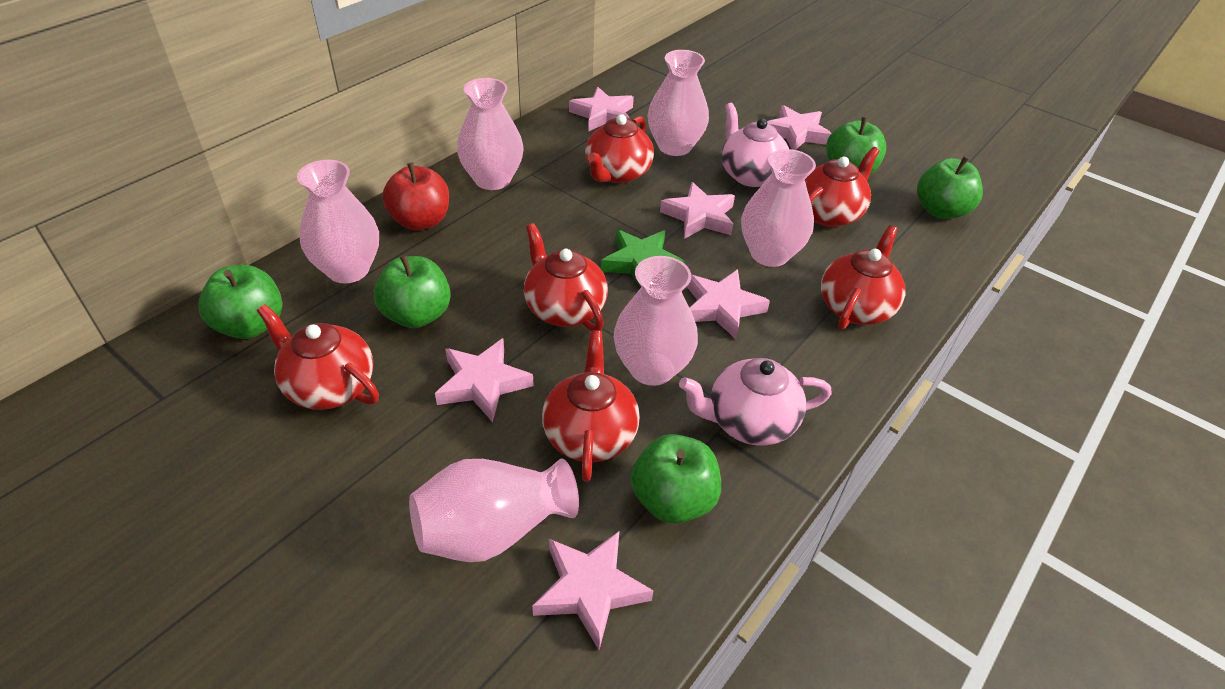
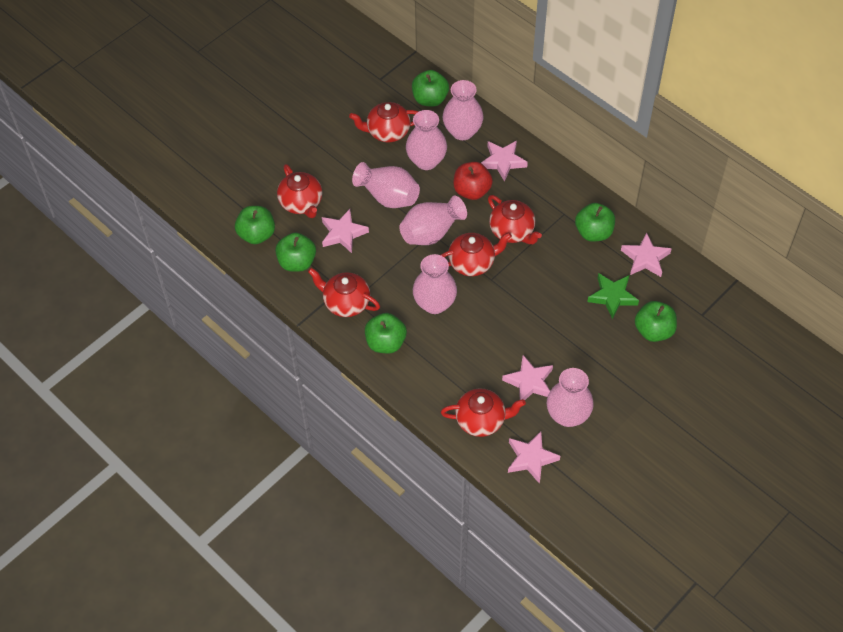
green apple: [198,265,282,339] [374,254,451,328] [631,434,721,524] [826,117,887,174] [917,156,983,219] = 5 -> [235,206,275,244] [275,232,316,272] [365,313,407,354] [412,70,449,107] [575,203,615,242] [635,301,677,342] = 6
pink star: [435,338,534,422] [532,531,654,650] [569,87,634,132] [660,182,735,239] [687,269,770,339] [767,105,832,150] = 6 -> [322,209,369,253] [481,141,528,182] [502,355,553,400] [508,431,560,484] [621,233,672,277] = 5
pink teapot: [679,358,832,446] [721,102,789,187] = 2 -> none = 0

